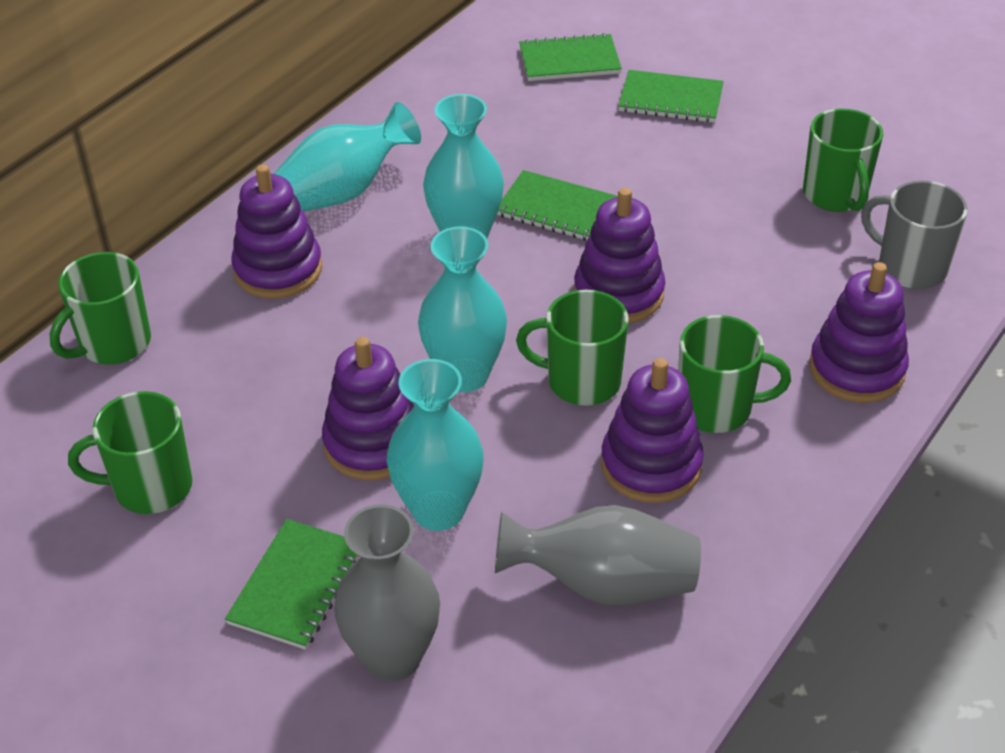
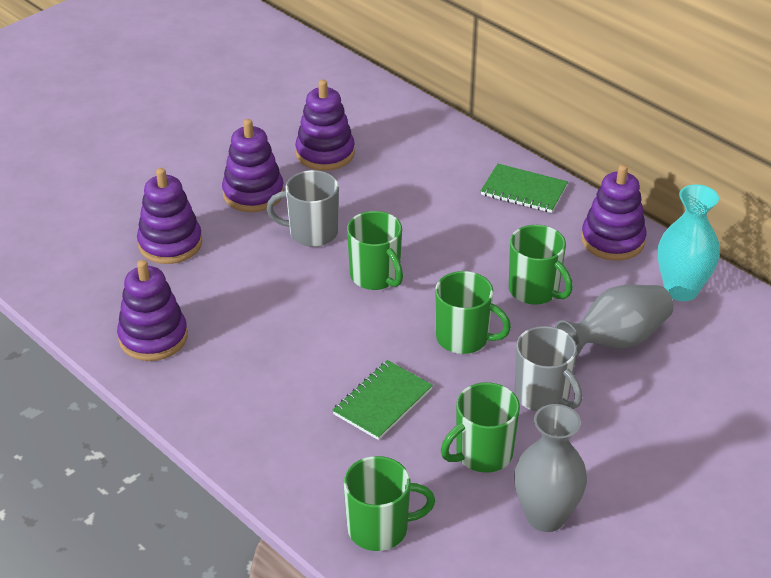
green notebook: [225,519,359,650] [497,170,618,241] [519,33,622,81] [618,70,724,123] = 4 -> [332,360,433,440] [481,164,568,213] = 2
grey mug: [861,180,968,289] = 1 -> [267,170,339,247] [515,326,582,412] = 2
turquoise vase: [274,102,421,212] [386,359,484,531] [418,226,507,392] [423,94,504,238] = 4 -> [658,184,720,301] = 1

